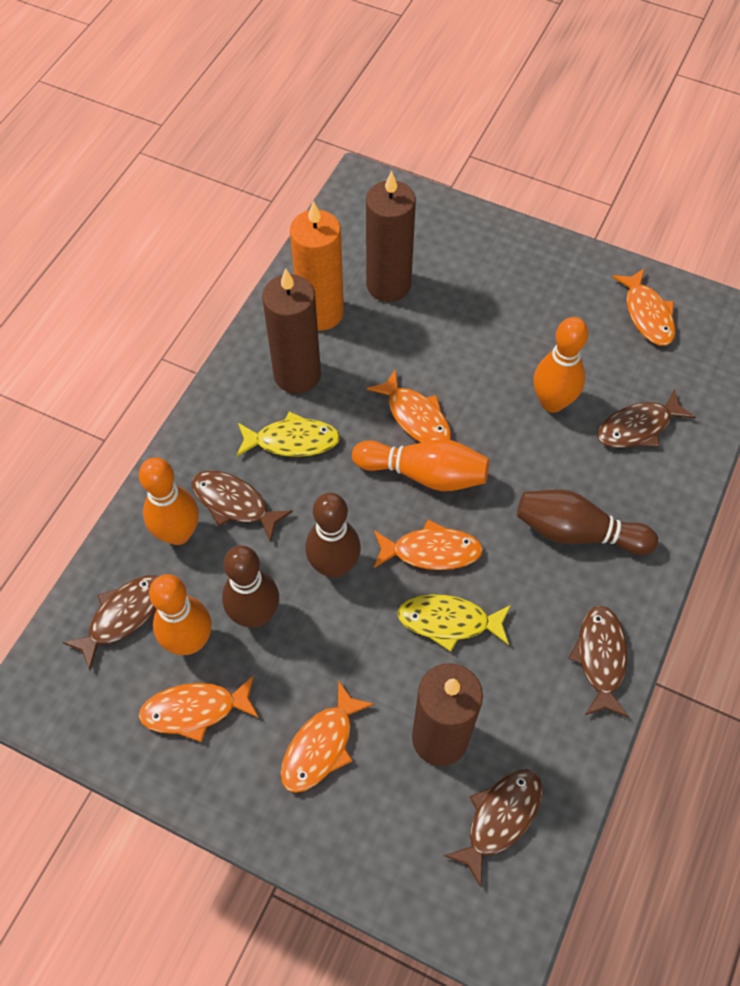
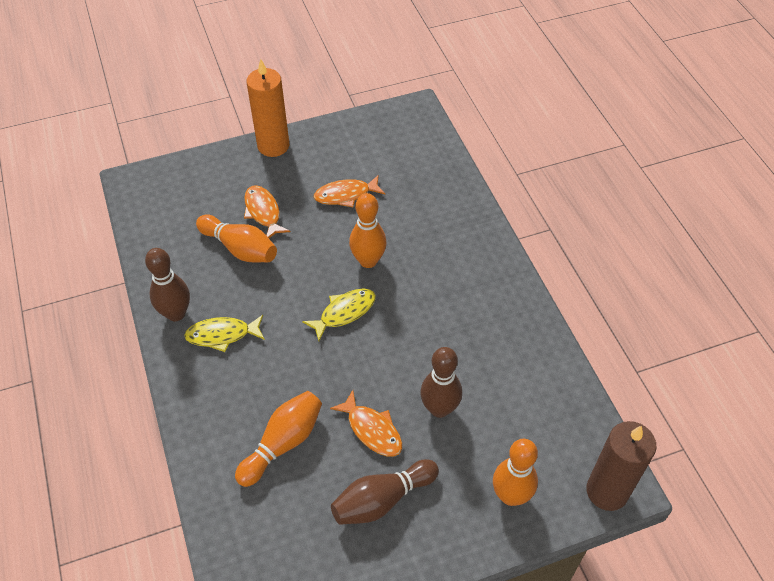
brown candle: [262,268,321,394] [366,170,416,302] [412,663,483,766] = 3 -> [586,421,657,511] = 1
brown fish: [62,575,158,670] [191,470,293,542] [443,769,543,887] [568,605,629,718] [597,389,696,448] = 5 -> none = 0
orange fish: [138,676,259,742] [281,680,374,793] [367,369,451,443] [374,520,483,570] [612,268,675,346] = 5 -> [244,185,290,238] [314,175,385,207] [330,390,402,457] = 3

